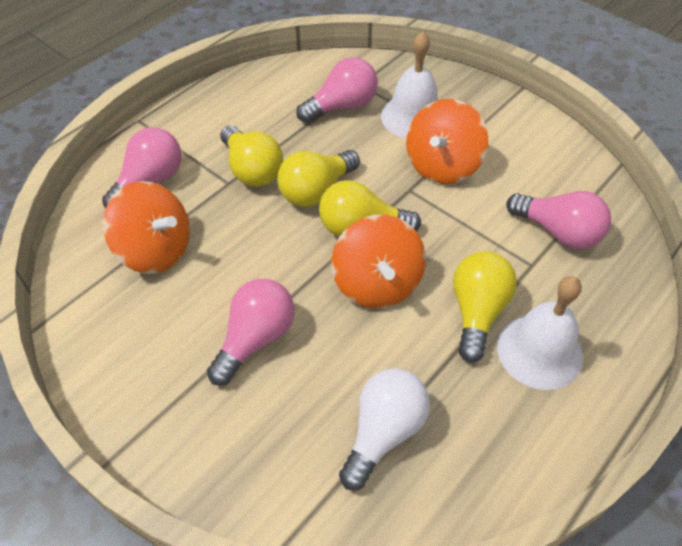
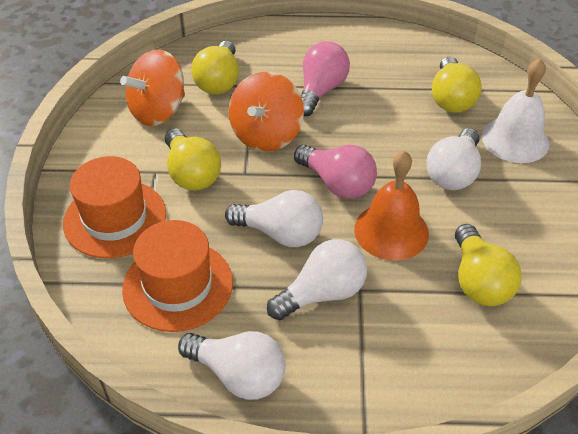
orange bell: none = 0 -> [354,151,429,261] = 1
orange hat: none = 0 -> [63,156,166,258] [122,220,233,332] = 2
orange spinning top: [103,181,190,273] [331,215,426,308] [406,99,488,184] = 3 -> [120,49,185,126] [229,72,304,152] = 2
pink light bulb: [102,127,182,209] [207,279,295,386] [296,57,378,123] [506,191,611,249] = 4 -> [294,145,377,199] [301,41,350,116] = 2
white bell: [381,32,438,138] [497,276,583,390] = 2 -> [482,58,549,163] = 1
white light bulb: [339,368,430,490] = 1 -> [178,331,286,400] [225,190,323,247] [267,239,367,320] [426,128,481,190] = 4

